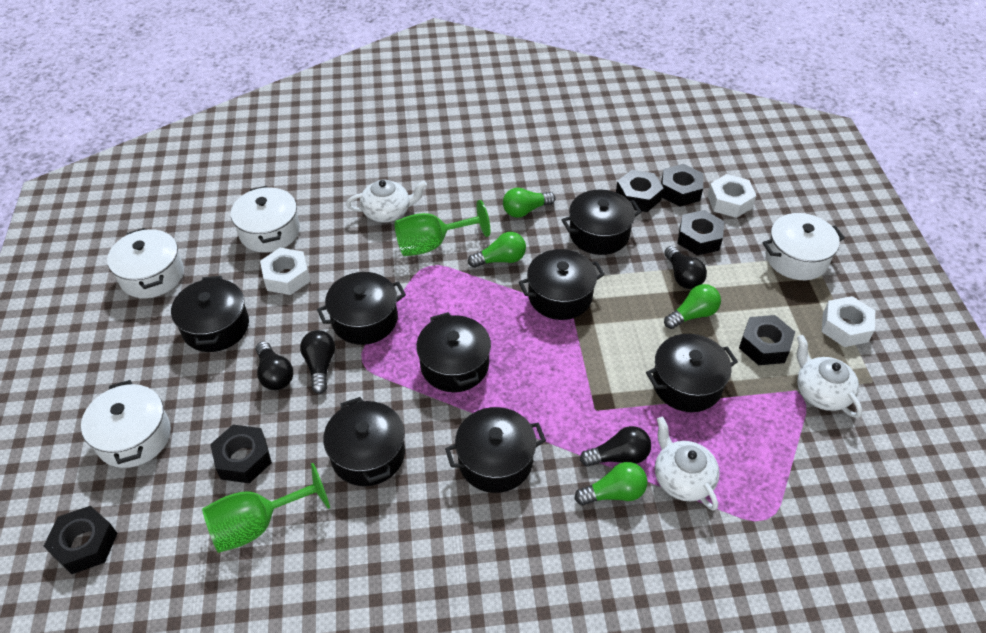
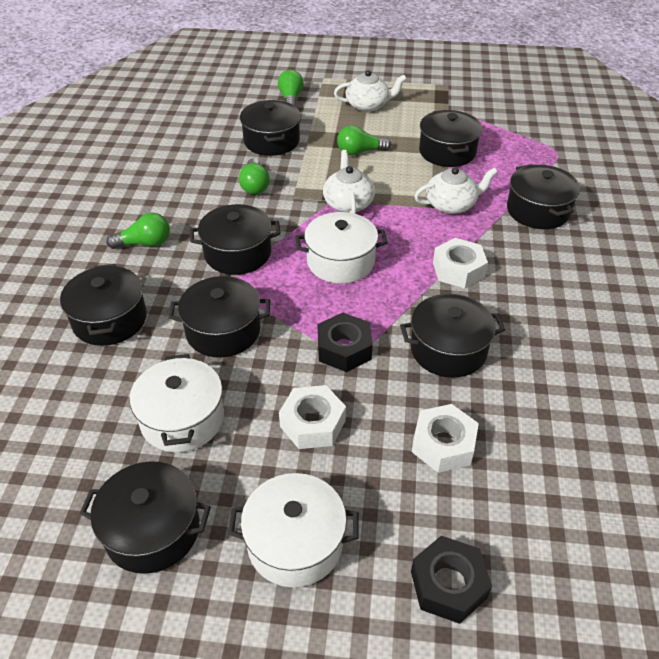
black light bulb: [256,341,293,390] [300,330,335,394] [580,426,651,467] [664,246,707,289] = 4 -> none = 0
black nut: [44,506,118,574] [210,425,272,483] [616,170,664,212] [661,164,703,207] [677,210,724,256] [739,315,795,365] = 6 -> [318,313,373,372] [411,536,492,624] = 2
green goblet: [202,463,330,553] [394,200,490,256] = 2 -> none = 0
white pot: [81,380,171,468] [107,228,184,298] [231,186,300,253] [762,213,845,280] = 4 -> [130,354,224,453] [228,473,359,587] [295,212,388,283] = 3

